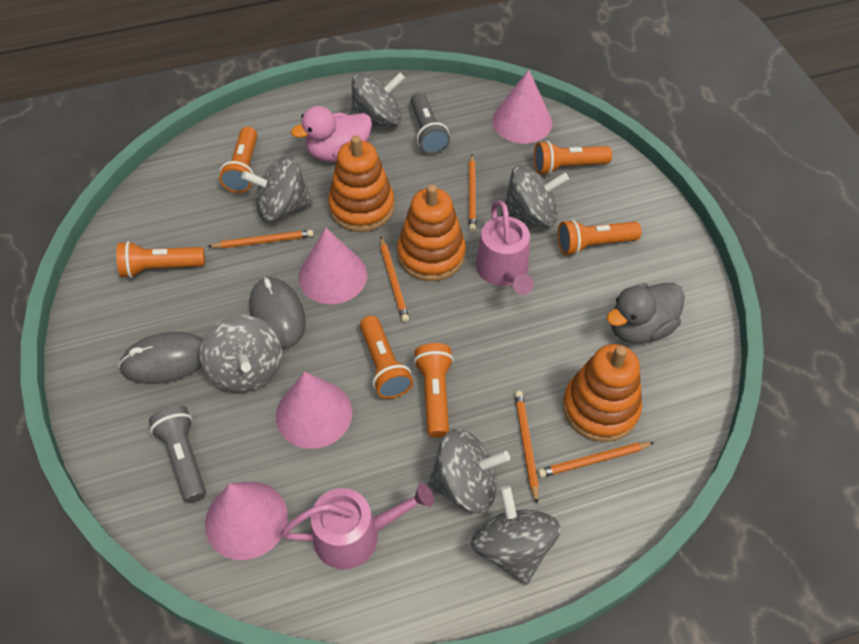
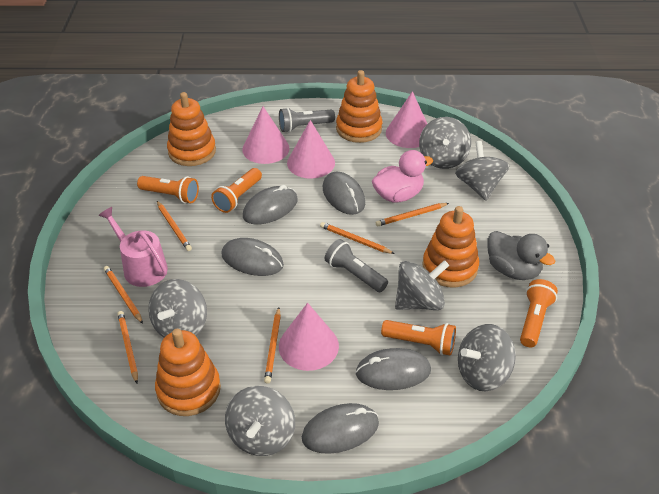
grey mouse: [118,332,204,384] [249,277,306,349] = 2 -> [221,238,284,276] [243,185,298,224] [302,403,379,454] [323,172,365,215] [356,348,431,390] = 5
orange flashlight: [116,241,205,278] [219,127,257,193] [360,316,413,399] [413,343,454,438] [534,141,612,175] [558,219,642,256] = 6 -> [137,176,199,203] [211,168,262,213] [381,320,456,356] [520,279,558,347] = 4
orange pencil: [207,230,314,249] [380,236,409,322] [469,154,476,231] [515,391,539,504] [538,442,654,478] = 5 -> [104,266,143,324] [117,311,138,383] [157,201,192,251] [264,307,281,384] [320,222,395,254] [376,203,449,226] = 6
orange stacking toy: [328,135,395,232] [397,184,466,281] [563,344,642,442] = 3 -> [155,329,221,416] [167,92,216,166] [336,70,383,143] [423,206,479,288] = 4
pink watering can: [281,483,434,569] [476,201,534,295] = 2 -> [98,207,168,287] = 1

